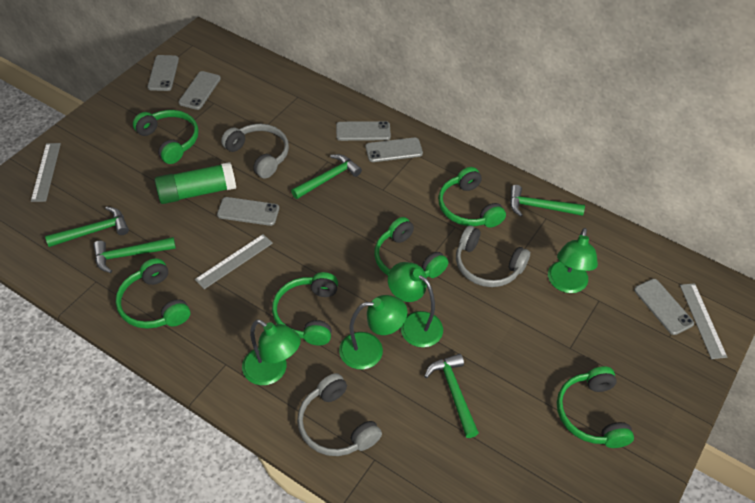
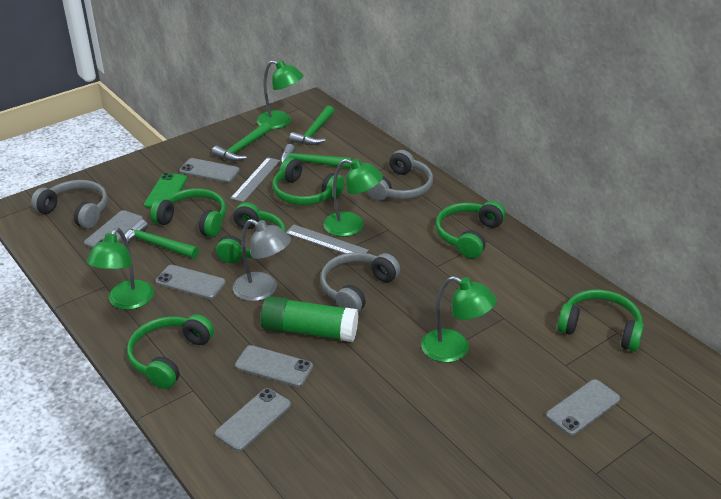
green hammer: [45,207,129,247] [93,237,176,273] [291,154,362,199] [424,354,479,438] [510,185,585,217] = 5 -> [122,219,199,259] [212,122,271,161] [281,144,352,169] [289,106,334,145] = 4
green phone: none = 0 -> [144,173,187,208] = 1
grey lamp: none = 0 -> [233,219,291,301] = 1
grey ruler: [31,143,61,202] [195,234,273,289] [680,283,727,359] = 3 -> [230,157,280,202] [286,224,369,254] = 2

